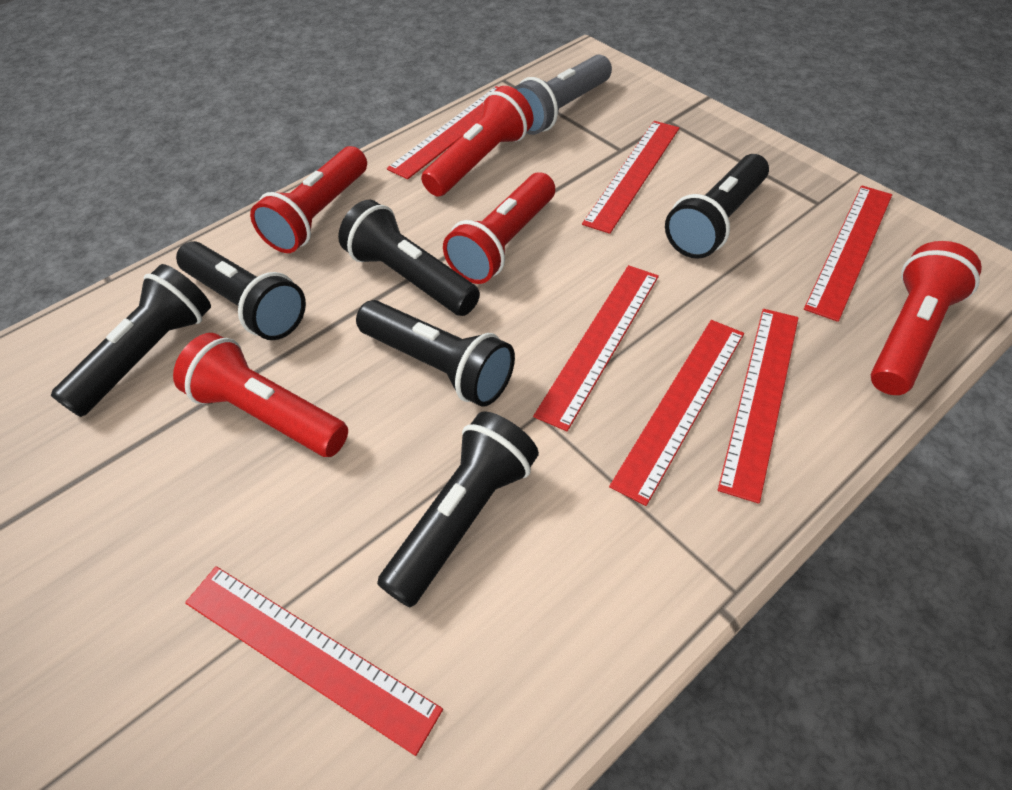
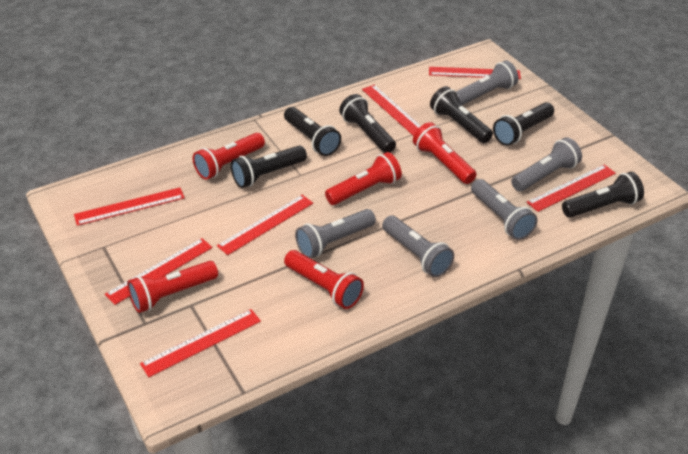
grey flashlight: [514,55,612,135] = 1 -> [295,209,376,258] [382,215,454,277] [456,61,518,105] [471,179,537,240] [511,137,582,191] = 5

